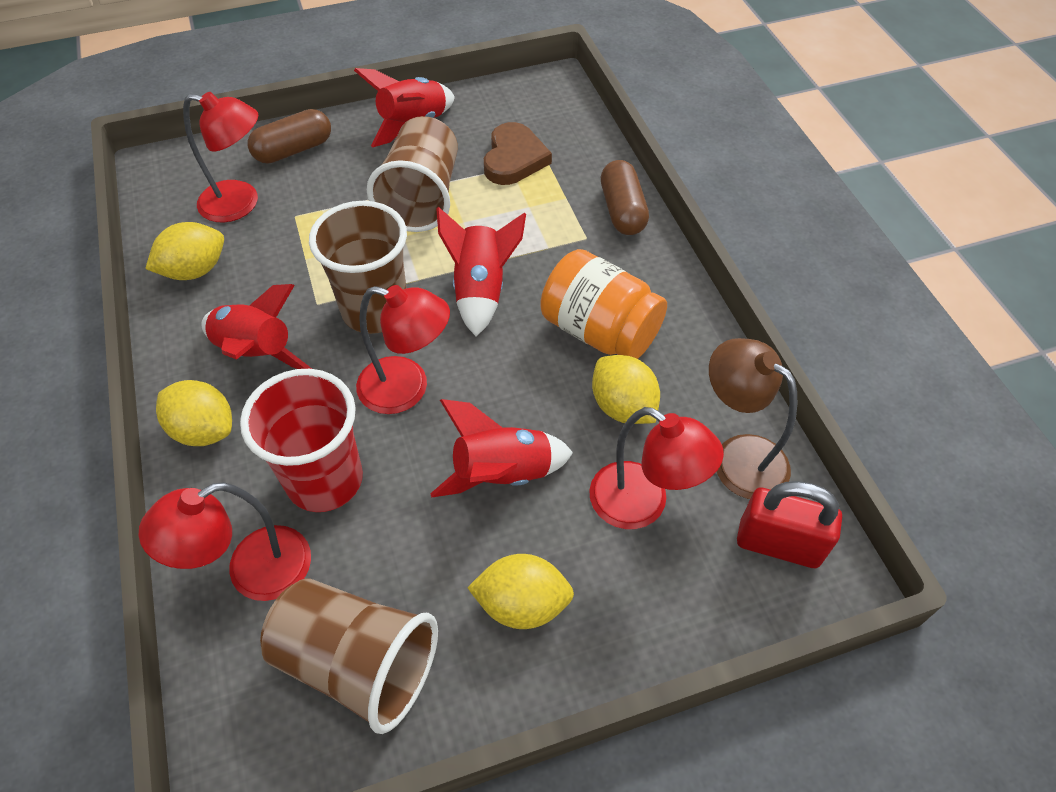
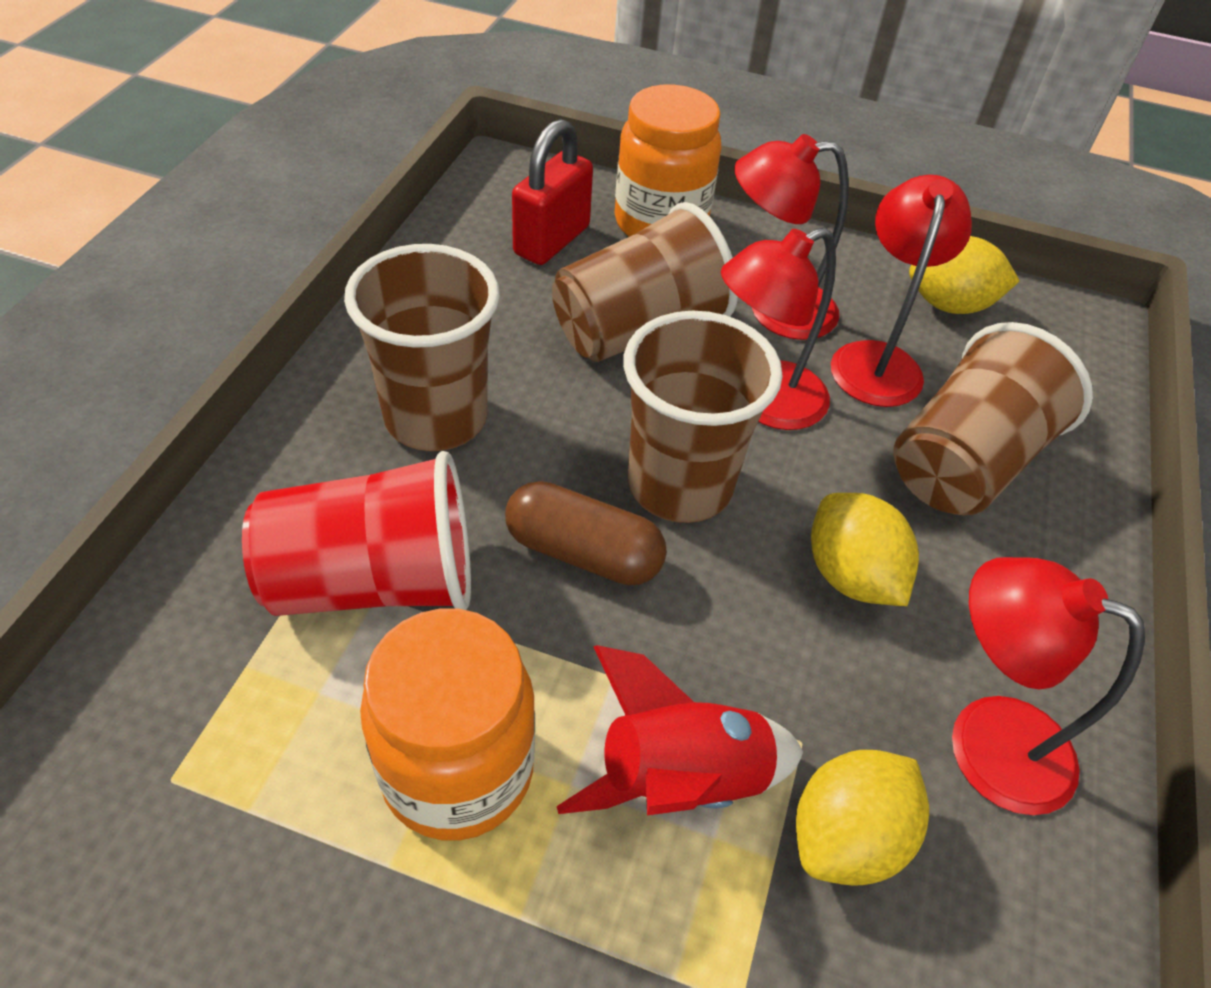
brown capsule: [248,109,331,164] [601,160,649,235] = 2 -> [505,481,667,585] = 1
brown cup: [260,578,438,734] [309,201,407,334] [367,116,458,232] = 3 -> [344,244,500,451] [552,202,738,362] [623,311,783,523] [893,322,1093,515] = 4
brown heart: [484,122,552,185] = 1 -> none = 0
brown lamp: [709,338,797,499] = 1 -> none = 0
orange jar: [540,249,667,359] = 1 -> [360,609,535,841] [615,85,721,237] = 2
red rocket: [201,284,312,369] [354,68,455,147] [430,399,573,498] [436,207,526,336] = 4 -> [557,645,804,816] = 1
yellow lemon: [145,222,224,280] [156,380,232,446] [467,554,574,629] [592,355,660,424] = 4 -> [796,750,929,886] [811,493,919,606] [909,236,1020,314] = 3

